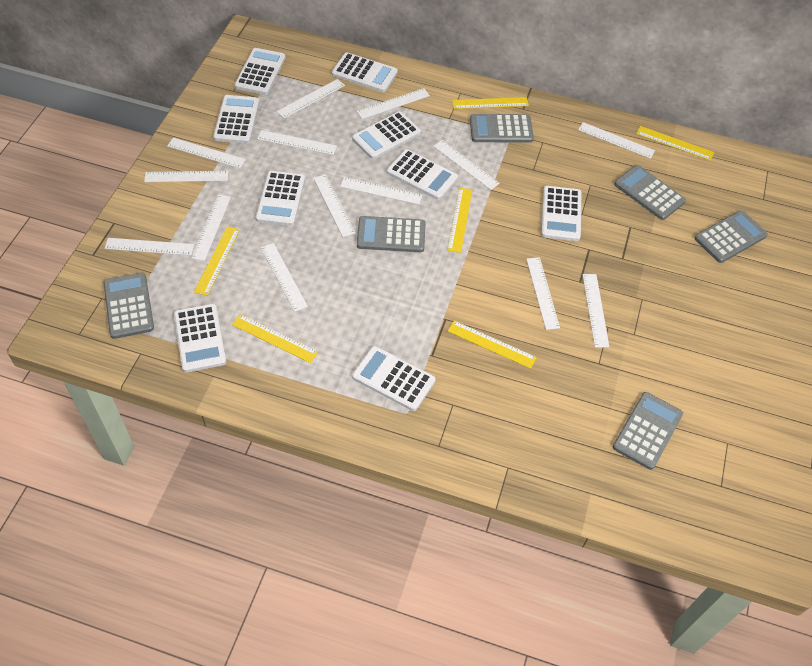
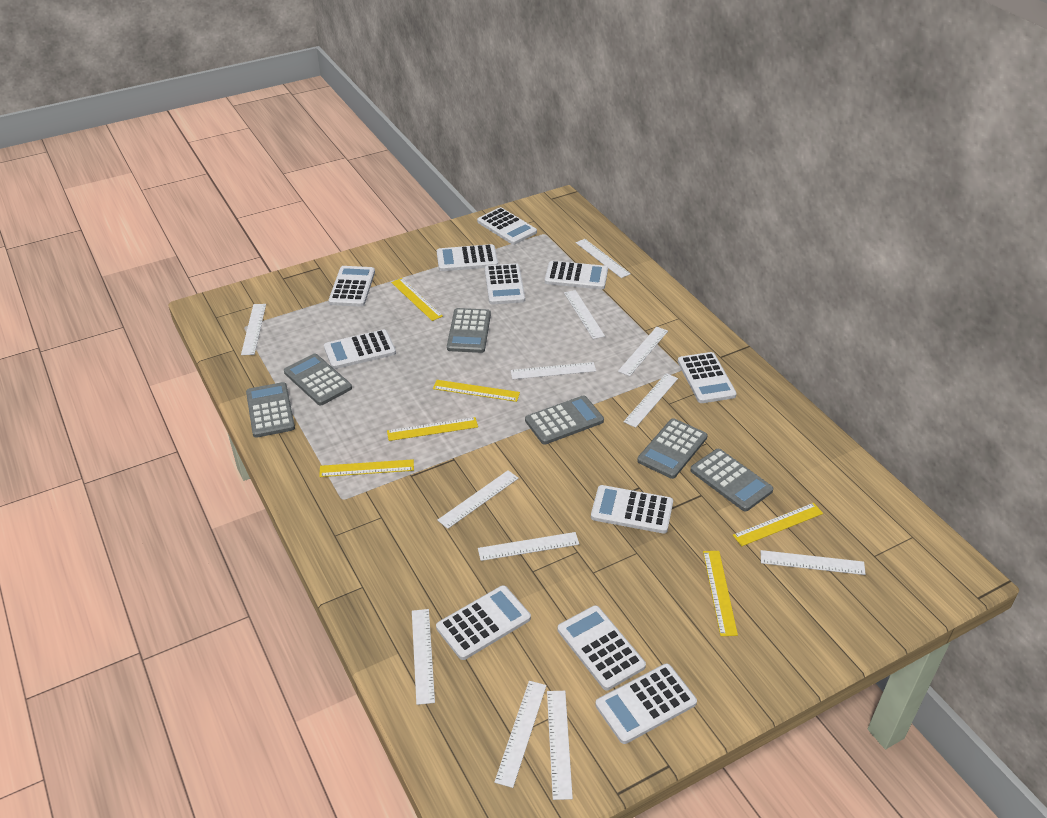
white calculator: [174,304,226,372] [213,95,259,144] [235,48,285,95] [256,171,305,226] [332,53,398,92] [352,111,421,159] [352,346,435,411] [387,149,458,200] [541,186,581,241] = 9 -> [324,329,396,369] [328,266,375,307] [436,585,531,660] [437,244,498,271] [477,207,537,245] [485,263,525,304] [545,261,608,289] [558,605,646,690] [591,485,673,534] [595,664,697,744] [678,352,737,403] = 11
white ruler: [105,238,194,255] [144,171,228,182] [167,138,246,168] [191,194,231,261] [257,130,337,155] [261,243,308,312] [277,79,345,118] [313,174,355,237] [340,177,423,205] [357,88,430,119] [433,140,500,190] [526,257,560,330] [578,122,655,159] [583,274,609,347] = 14 -> [241,304,266,355] [412,609,435,705] [437,470,519,529] [478,532,579,561] [494,681,546,788] [511,362,596,379] [547,691,573,800] [564,290,605,339] [576,239,631,278] [618,327,668,376] [623,373,678,428] [761,550,866,575] = 12

